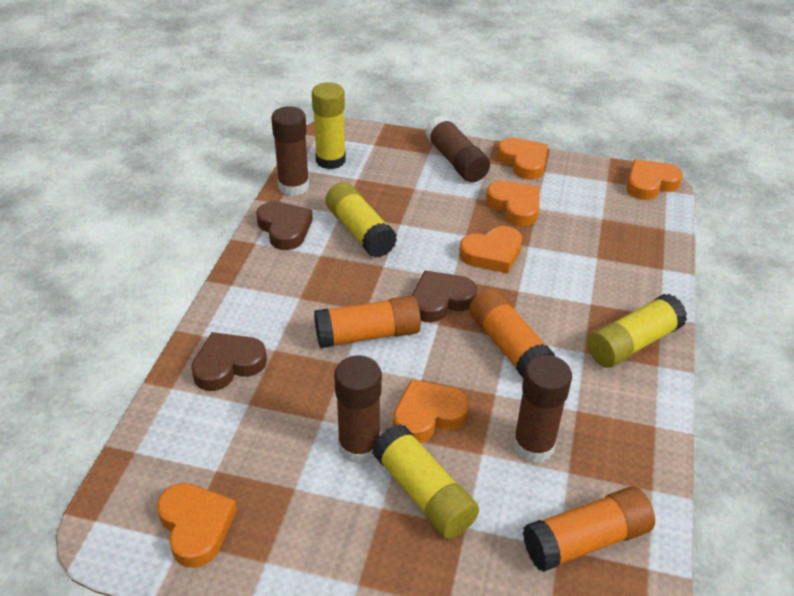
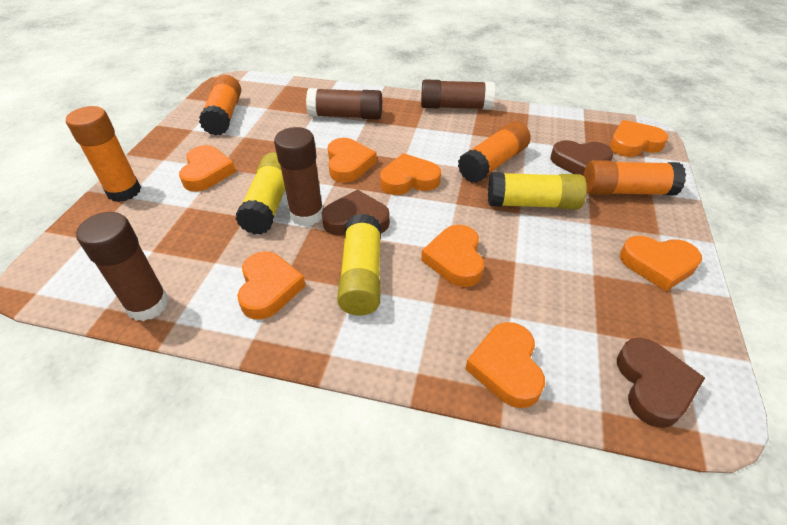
orange glue stick: [314,296,421,348] [469,288,555,378] [523,486,655,572] = 3 -> [66,106,141,202] [199,75,241,136] [458,121,531,183] [583,160,686,195] = 4
orange heart: [157,483,237,568] [393,379,469,443] [459,226,522,273] [486,181,539,226] [497,138,548,180] [626,159,683,200] = 6 -> [179,145,236,192] [237,251,306,320] [327,138,377,183] [380,153,441,195] [421,225,484,287] [465,322,545,408] [610,120,668,157] [620,236,702,291] = 8
yellow glue stick: [312,82,346,169] [325,182,397,258] [372,424,479,539] [588,294,687,368] = 4 -> [235,152,285,234] [337,214,381,315] [488,172,587,209] = 3

